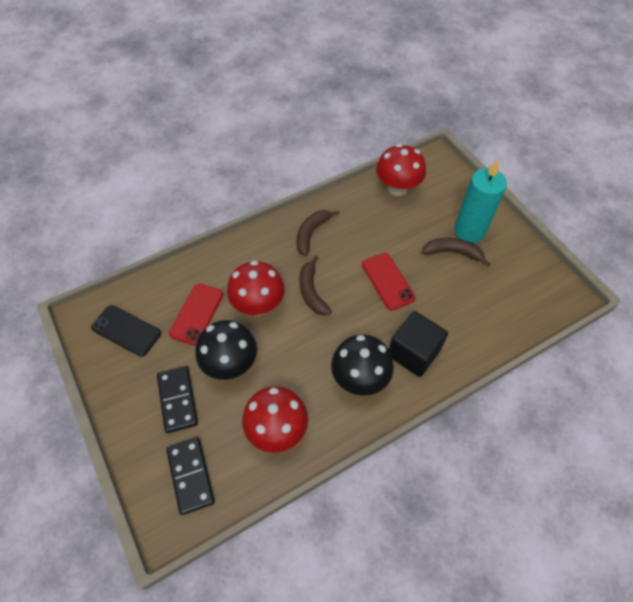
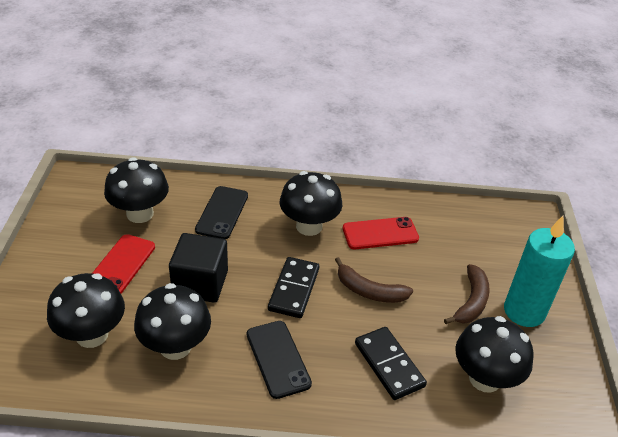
black mushroom: [195,320,257,380] [331,335,394,396] = 2 -> [47,273,125,348] [104,157,169,223] [134,283,211,360] [280,171,342,236] [455,316,534,392] = 5
black phone: [91,305,161,356] = 1 -> [195,186,248,239] [247,321,312,399] = 2
brown banana: [296,210,340,256] [299,256,332,315] [422,238,490,267] = 3 -> [335,257,413,303] [444,264,490,324] = 2
red mushroom: [227,260,285,316] [242,386,308,453] [376,144,426,196] = 3 -> none = 0

